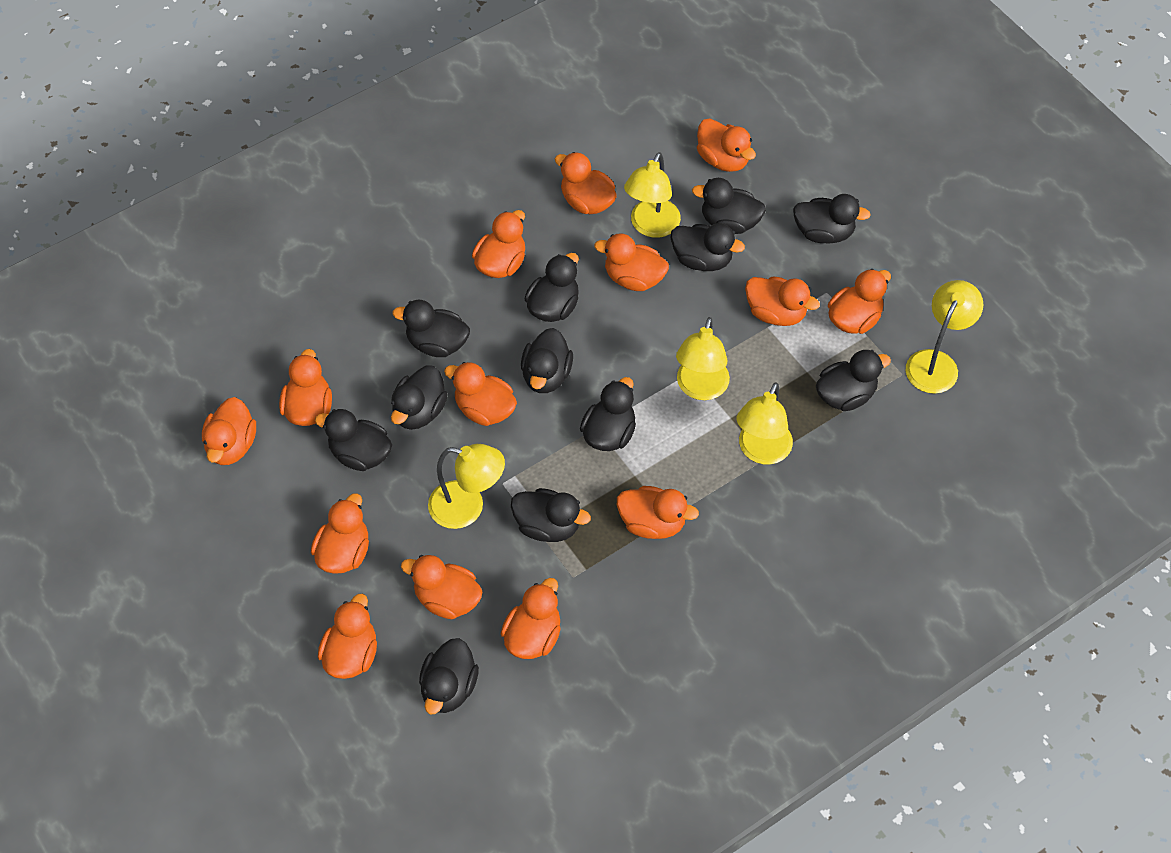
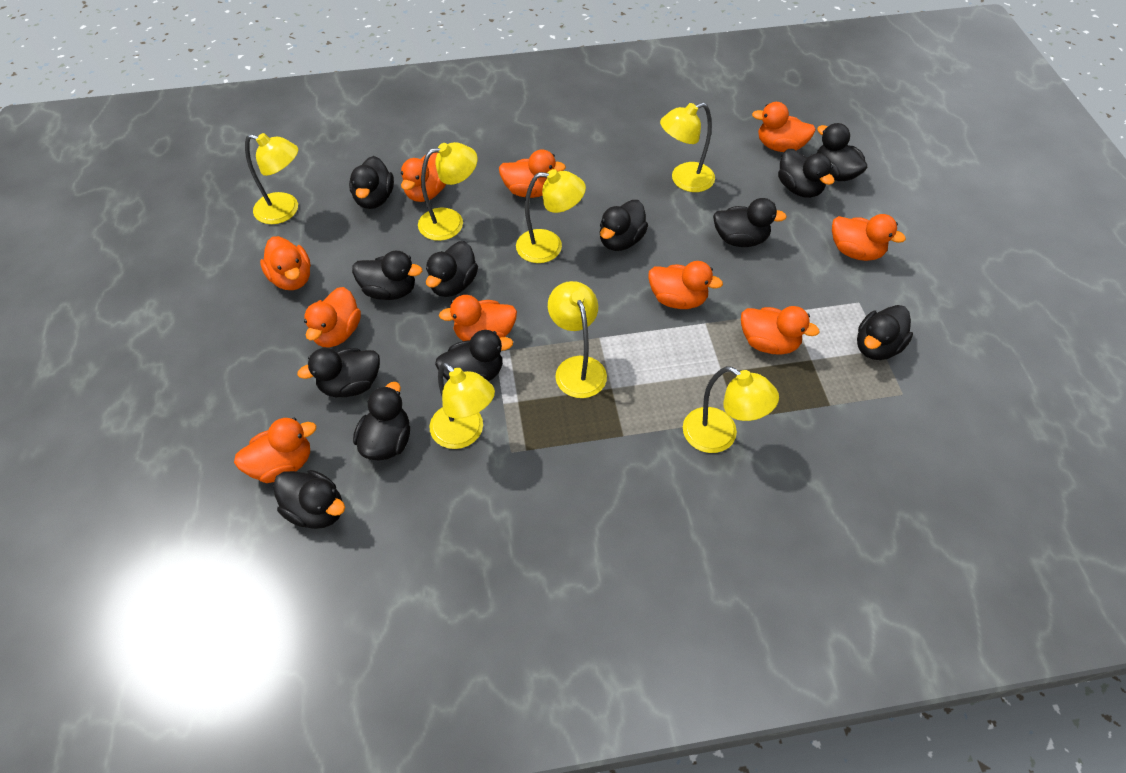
orange duck: [202,397,256,465] [279,349,332,426] [311,493,369,574] [318,594,377,679] [401,555,482,619] [444,362,517,426] [472,210,525,278] [501,578,561,659] [555,152,616,214] [594,233,669,291] [617,486,699,539] [697,118,756,172] [745,276,820,326] [828,269,891,334] = 14 -> [234,418,316,483] [260,236,311,290] [304,287,361,348] [401,153,446,202] [439,295,517,341] [499,149,566,198] [648,261,723,309] [741,306,820,355] [752,102,816,152] [832,214,906,261] = 10
yellow lamp: [428,444,505,529] [624,152,681,238] [676,317,730,400] [736,382,793,464] [906,280,983,394] = 5 -> [245,133,298,224] [418,142,478,241] [430,362,495,449] [516,169,586,263] [548,281,607,398] [660,103,715,192] [683,366,779,453] = 7

